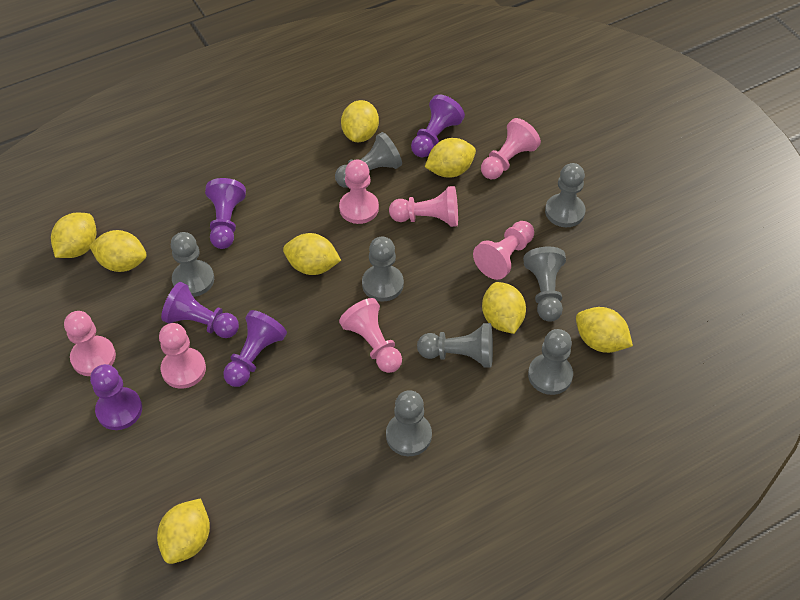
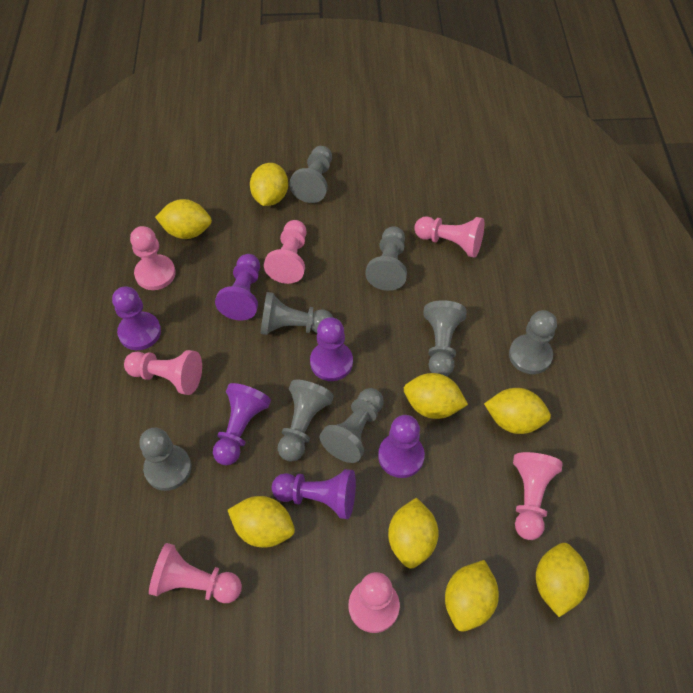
purple pawn: [90,364,142,430] [161,282,239,338] [205,178,246,249] [223,310,287,387] [411,94,465,157] = 5 -> [112,287,161,350] [213,383,271,465] [215,254,260,321] [272,469,356,519] [310,317,353,381] [378,415,425,478] = 6

